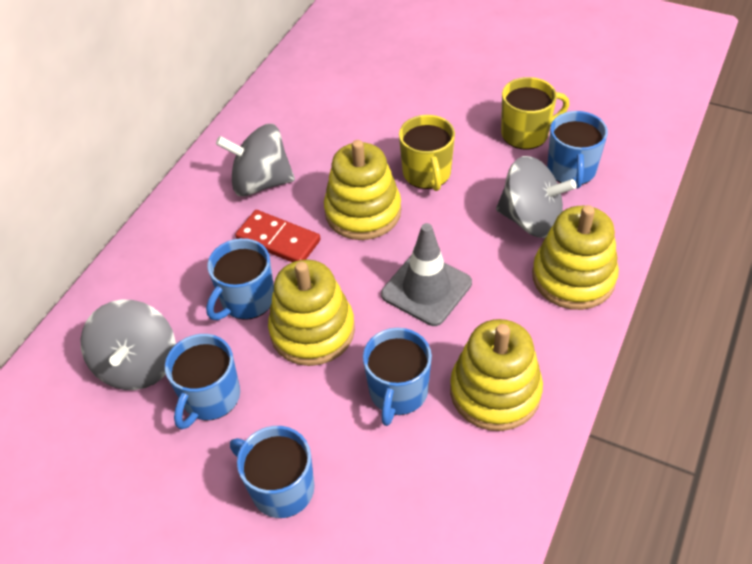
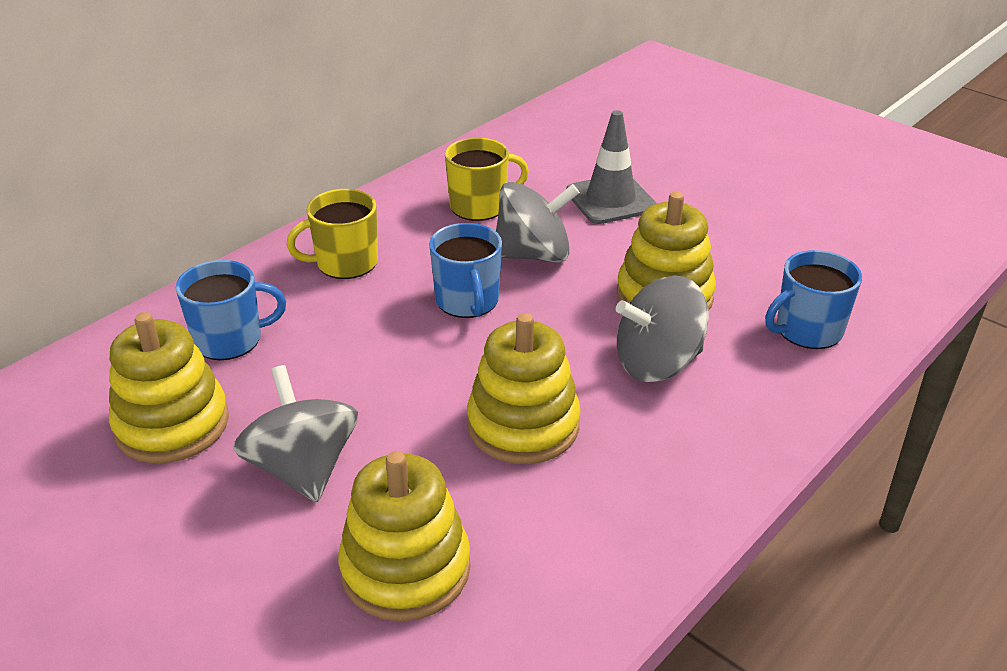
blue mug: [165,334,240,430] [206,238,274,320] [230,426,314,518] [363,328,432,426] [547,111,608,189] = 5 -> [176,260,286,360] [429,223,502,318] [765,250,862,349] = 3
red domino: [235,210,320,262] = 1 -> none = 0

